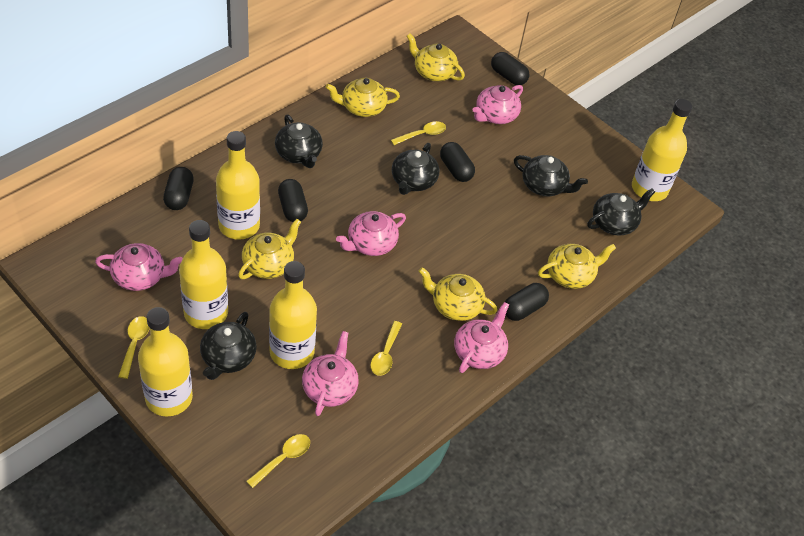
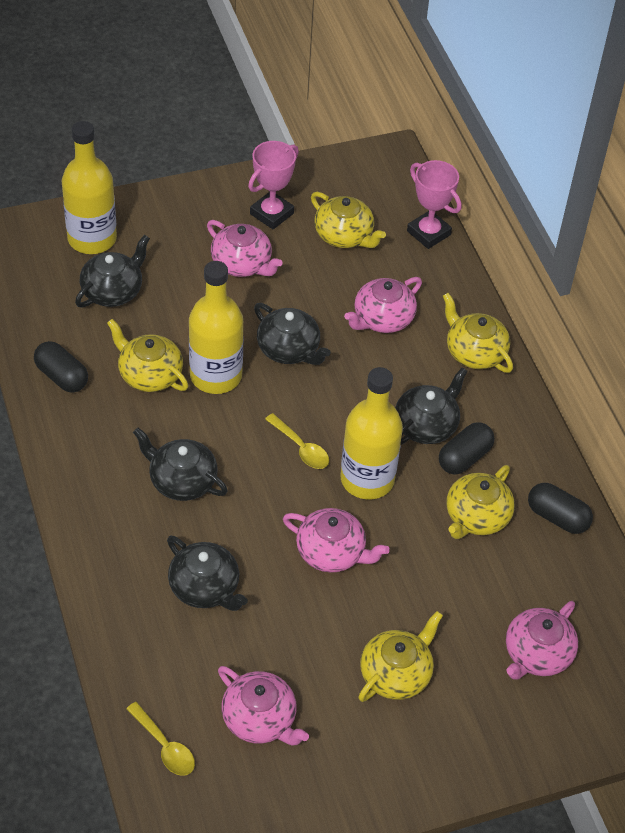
black capsule: [163,167,194,210] [278,179,308,222] [440,142,475,182] [491,52,529,85] [505,283,549,321] = 5 -> [34,341,88,393] [439,422,494,474] [528,483,593,534] = 3
pink trophy: none = 0 -> [248,141,299,229] [407,160,461,249] = 2
yellow bottle: [138,307,193,417] [179,220,228,329] [216,131,260,240] [269,261,317,369] [632,99,692,201] = 5 -> [62,121,117,254] [189,261,243,394] [341,367,403,499] = 3
yellow spoon: [118,316,150,379] [246,434,310,488] [370,321,402,376] [391,121,446,145] = 4 -> [127,702,195,776] [265,413,329,469] = 2

